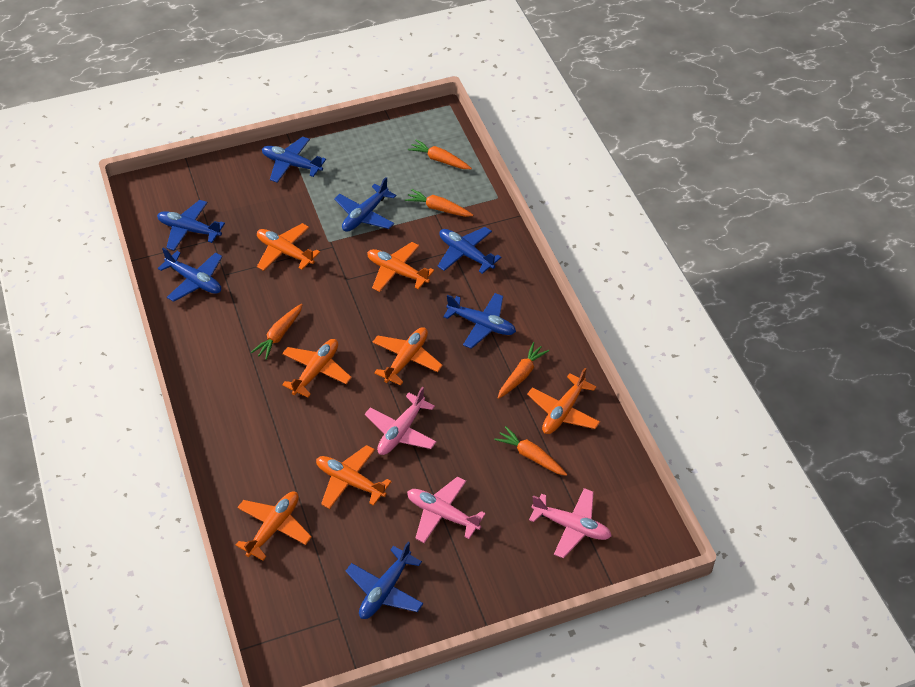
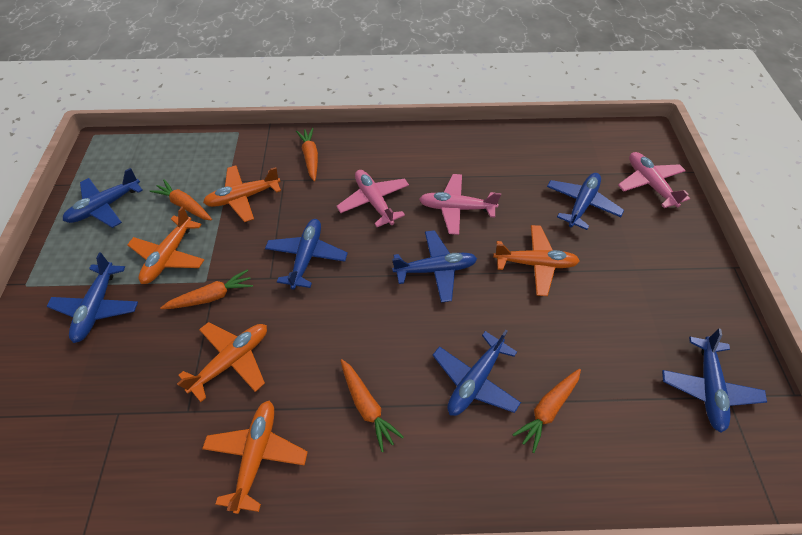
orange plane: [236,492,312,560] [257,223,320,271] [282,339,352,398] [316,445,392,509] [367,242,434,292] [373,327,443,386] [527,368,600,434] = 7 -> [127,206,204,284] [177,322,267,402] [202,401,308,514] [203,165,281,222] [493,225,580,296] = 5

